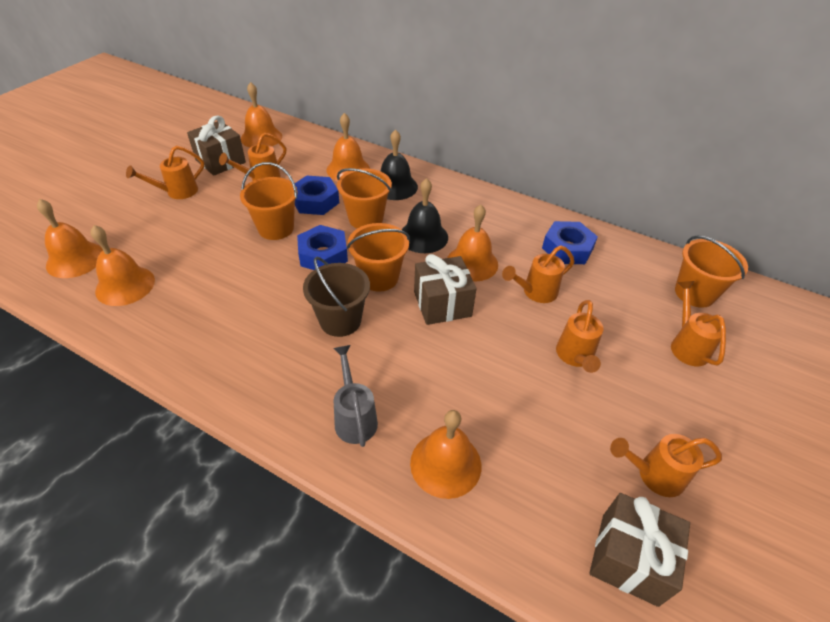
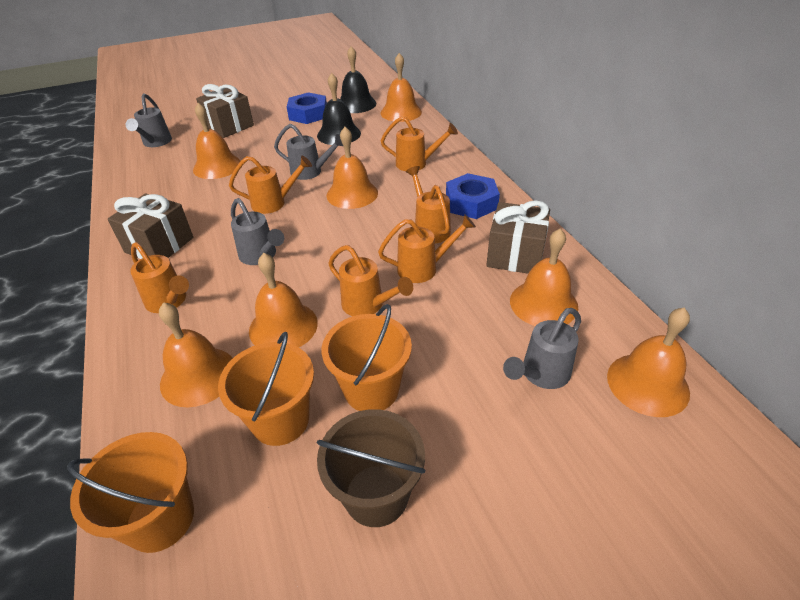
blue nut: [295,175,339,215] [297,225,348,270] [542,221,598,264] = 3 -> [287,92,327,124] [446,173,500,219] = 2
grey watering can: [333,345,378,447] = 1 -> [126,94,172,147] [231,198,284,265] [274,124,343,180] [503,308,581,389] = 4
orange bell: [37,199,103,278] [91,225,155,306] [241,82,282,148] [327,113,370,181] [410,410,481,499] [447,204,498,281] = 6 -> [159,302,233,407] [193,103,241,179] [249,253,318,348] [327,127,378,209] [381,53,422,122] [510,229,578,326] [607,307,690,417] = 7
orange bucket: [240,162,298,240] [337,168,392,228] [347,223,410,292] [675,236,748,308] = 4 -> [67,432,194,553] [218,332,314,446] [322,304,412,411] = 3

